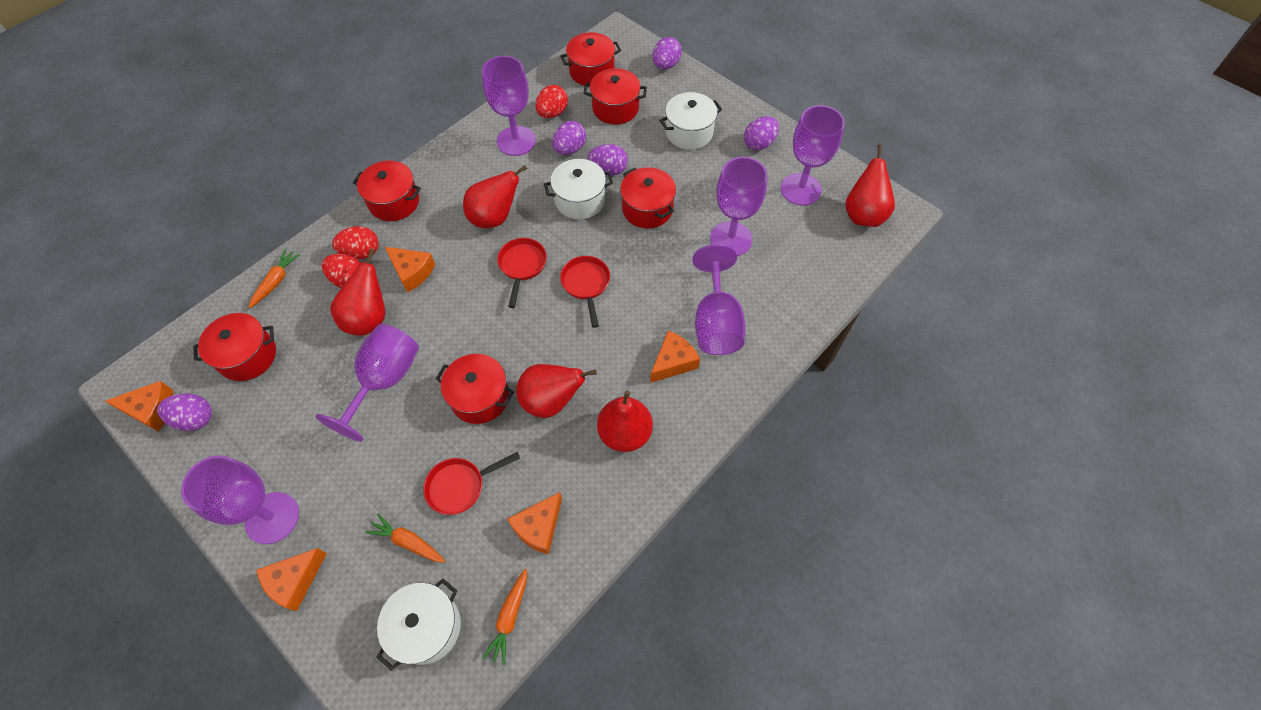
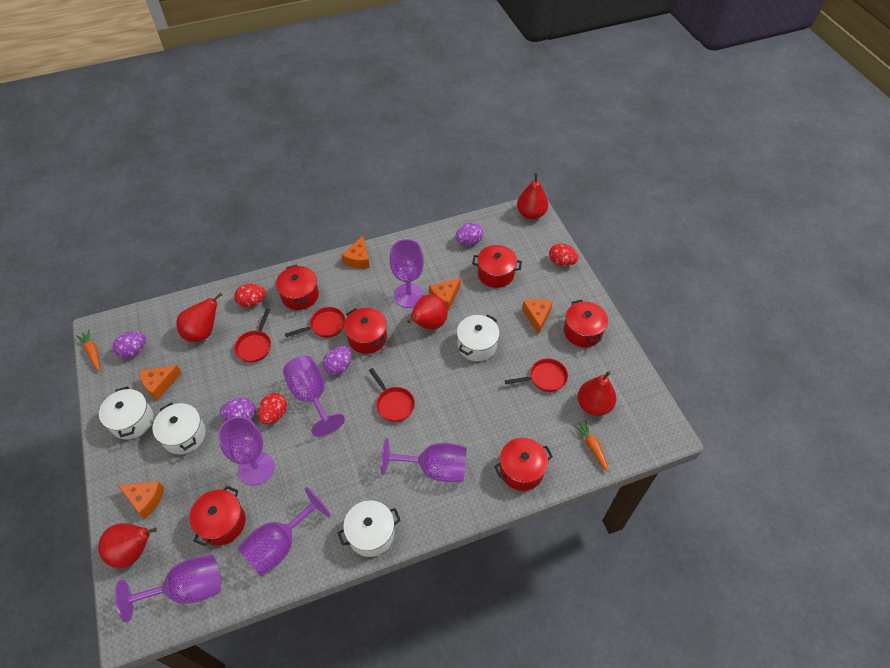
orange carrot: [248,249,300,308] [365,513,445,563] [482,569,527,665] = 3 -> [76,330,100,370] [573,420,609,472] = 2
purple egg: [157,393,212,431] [552,121,586,155] [587,144,628,176] [652,37,682,70] [744,116,779,151] = 5 -> [113,331,146,358] [220,398,256,421] [323,346,352,375] [456,223,483,245] = 4
red pan: [423,452,520,515] [497,238,547,308] [560,256,610,328] = 3 -> [234,309,271,363] [285,307,345,338] [369,368,415,422] [505,358,568,392] = 4
white pot: [377,579,461,670] [544,159,613,219] [660,92,722,150] = 3 -> [99,386,153,439] [152,403,206,454] [338,500,401,557] [457,315,500,361] = 4

